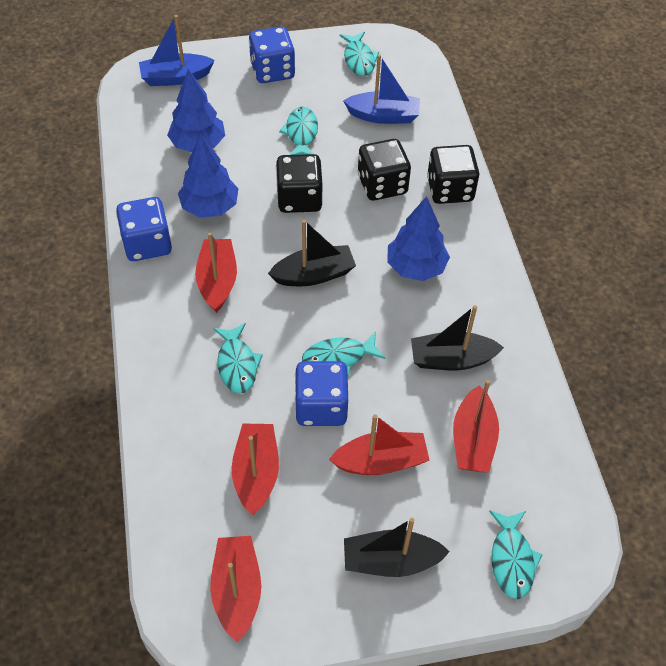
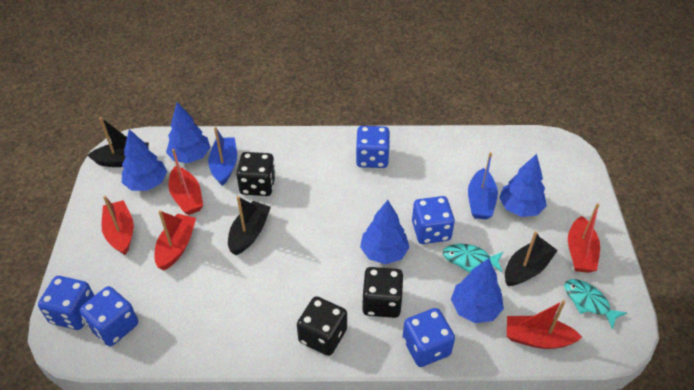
blue dice: [116,197,172,261] [249,26,295,83] [295,361,348,426] = 3 -> [38,276,95,330] [79,286,138,346] [356,126,390,168] [402,308,455,367] [412,196,455,244] = 5
blue tree: [167,69,225,152] [178,133,239,218] [387,196,450,281] = 3 -> [122,129,167,191] [166,102,210,163] [360,200,410,264] [451,258,504,323] [499,154,547,217] = 5
turquoise fish: [213,323,263,393] [279,106,318,155] [302,332,386,376] [339,32,379,76] [489,510,543,599] = 5 -> [443,244,503,273] [564,279,627,329] = 2

